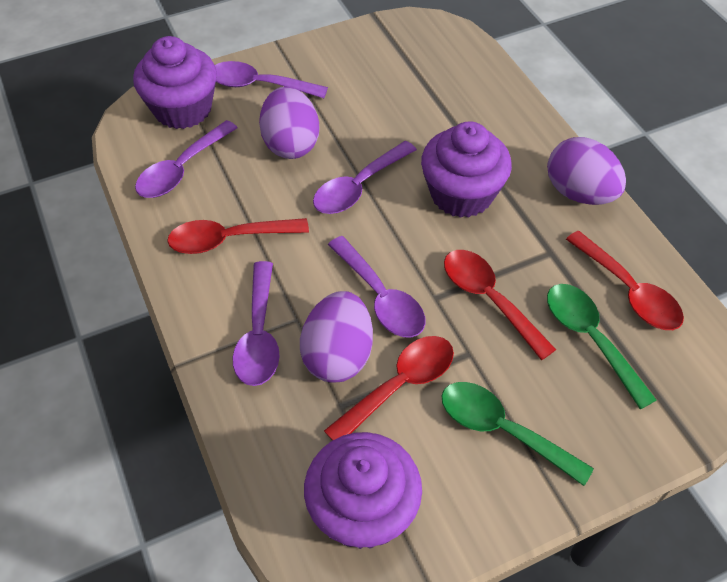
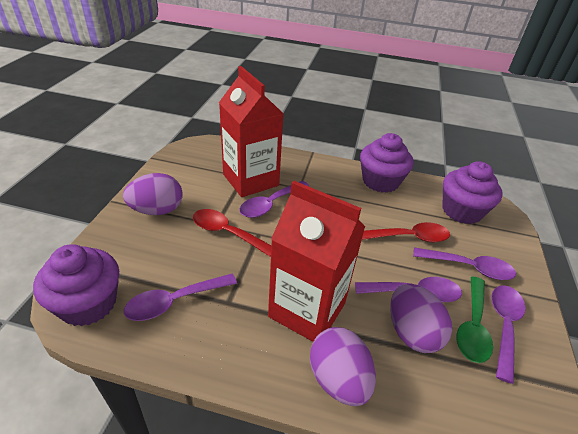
green spoon: [442,382,594,486] [547,284,656,409] = 2 -> [456,276,493,363] = 1
red carton: none = 0 -> [219,66,284,197] [268,181,365,342] = 2
red spoon: [167,218,309,254] [324,336,454,441] [444,250,556,360] [566,231,684,330] = 4 -> [193,209,271,257] [362,222,450,242] = 2

